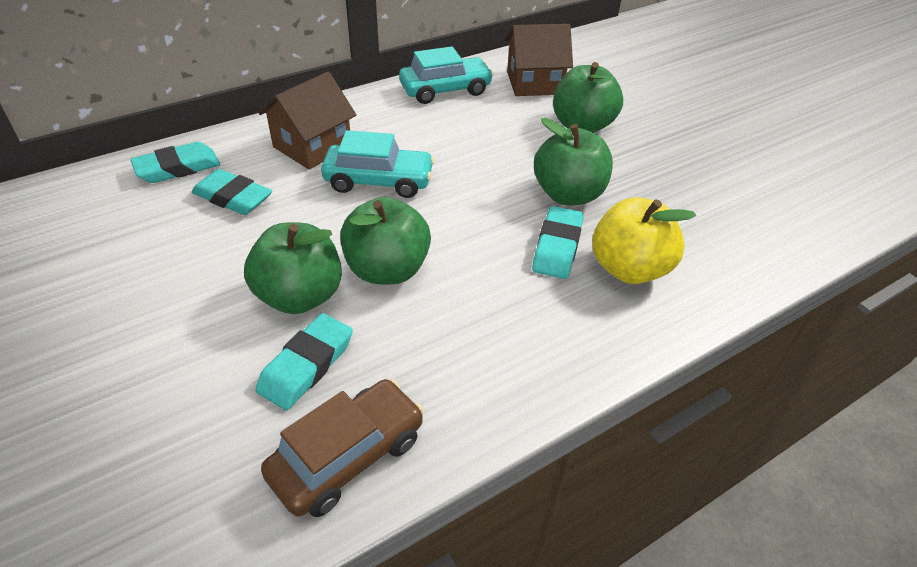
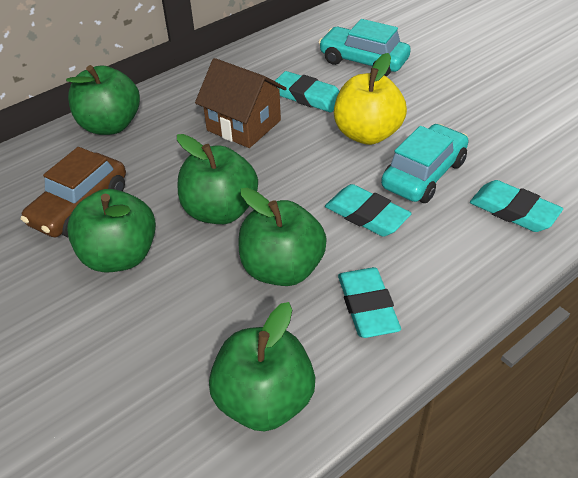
brown house: [259,72,356,169] [505,24,573,96] = 2 -> [195,58,287,148] = 1
green apple: [244,222,342,314] [340,197,431,284] [534,118,613,205] [553,62,623,133] = 4 -> [66,65,140,135] [67,189,156,273] [177,134,258,224] [209,302,315,431] [239,188,327,286] = 5

